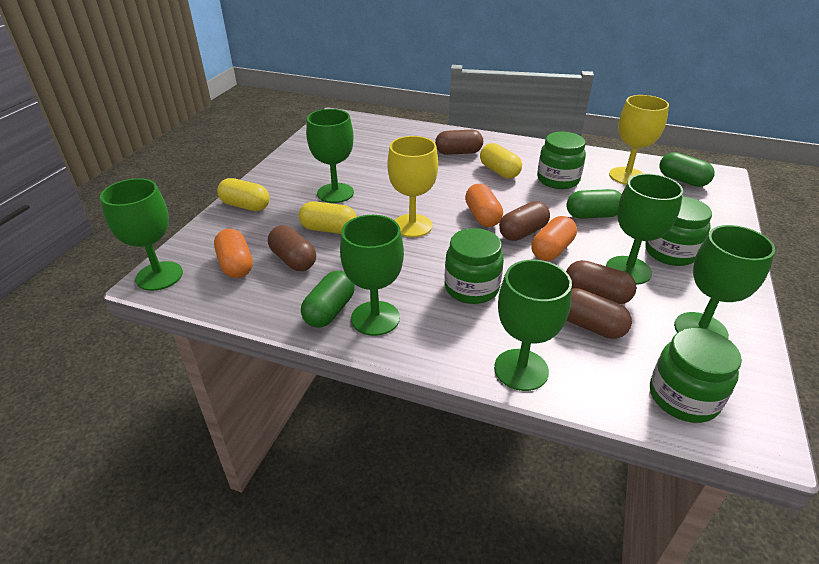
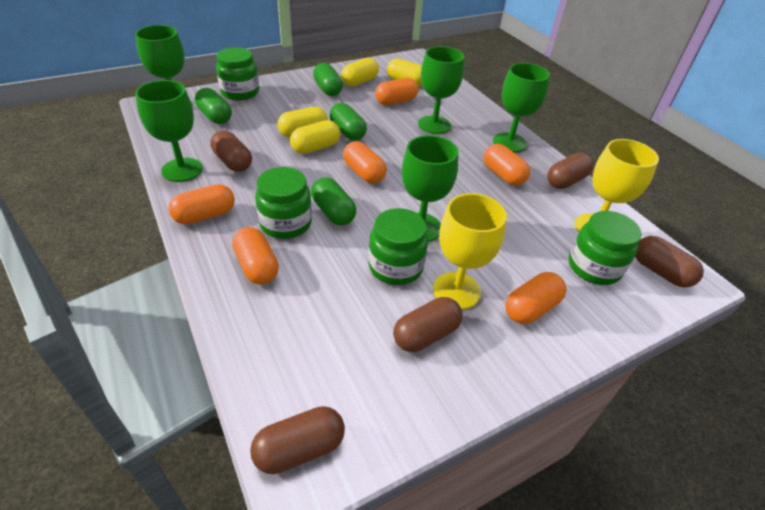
green capsule: [301,271,355,328] [566,189,622,219] [660,152,714,187] = 3 -> [195,88,232,124] [311,177,356,225] [313,63,343,96] [330,103,367,141] = 4
green goblet: [100,178,183,291] [306,109,354,203] [340,215,404,336] [494,260,572,391] [606,173,683,285] [674,225,775,339] = 6 -> [135,25,193,106] [135,80,203,182] [402,135,459,242] [418,46,464,134] [493,63,550,152] = 5
orange capsule: [214,229,253,278] [465,184,503,227] [531,216,577,261] = 3 -> [168,184,235,225] [232,227,279,284] [343,141,387,183] [375,78,418,105] [484,144,530,186] [505,272,566,324] = 6
yellow capsule: [217,178,270,211] [299,201,357,234] [480,143,522,179] = 3 -> [277,107,328,137] [290,120,340,154] [341,58,379,87] [387,58,422,87] = 4

